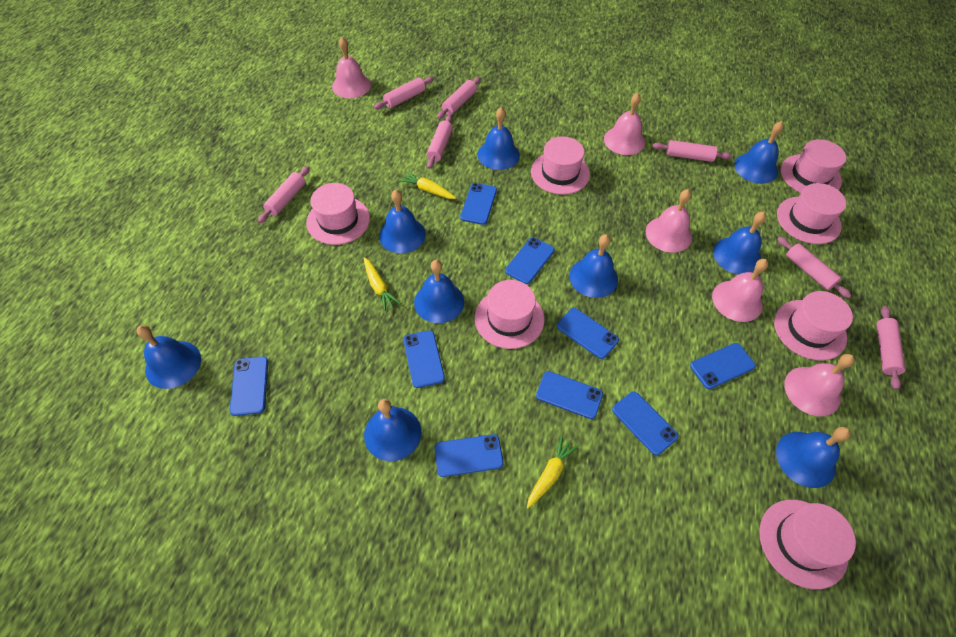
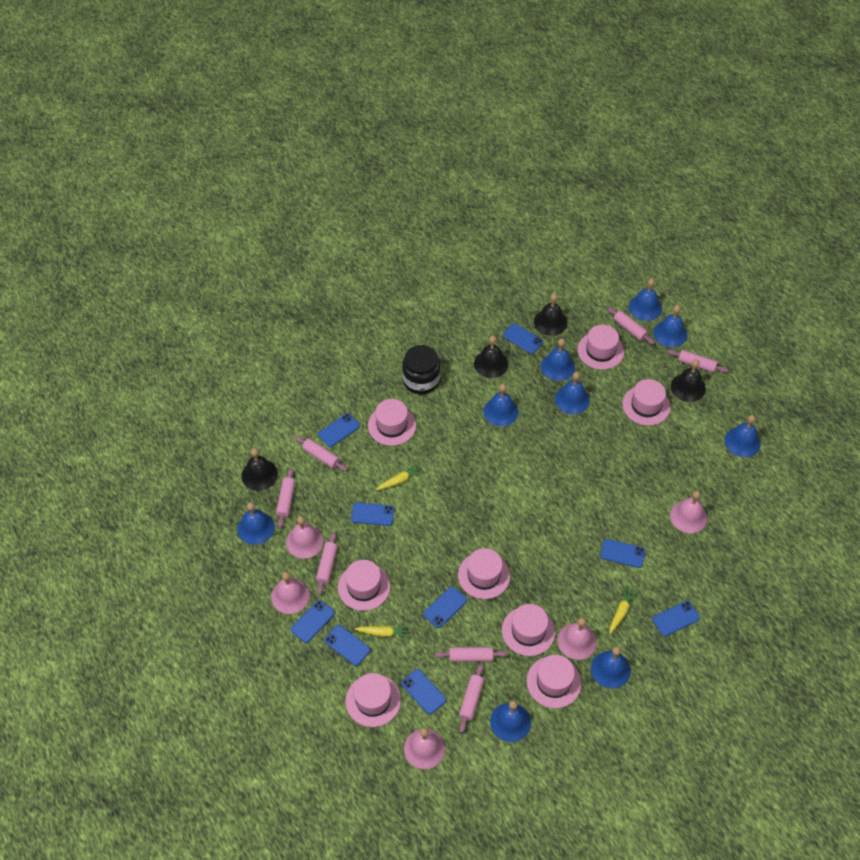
black bell: none = 0 -> [242,448,278,491] [474,336,508,378] [534,293,567,336] [671,359,706,402] = 4
black jar: none = 0 -> [402,345,440,394] = 1
pink hat: [306,183,370,245] [475,280,545,349] [531,136,590,195] [759,500,856,589] [774,291,853,360] [777,183,846,244] [781,139,846,193] = 7 -> [338,560,390,611] [346,673,401,727] [368,399,416,446] [458,548,510,599] [502,604,555,656] [527,655,581,708] [578,325,624,370] [622,379,671,426] = 8

